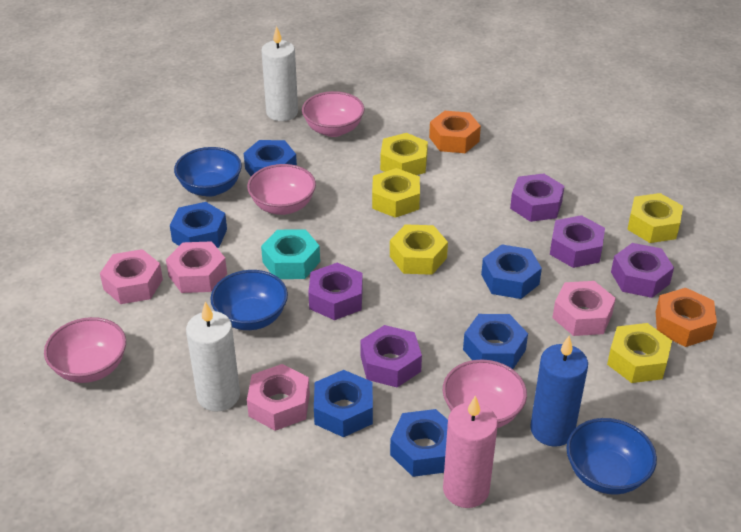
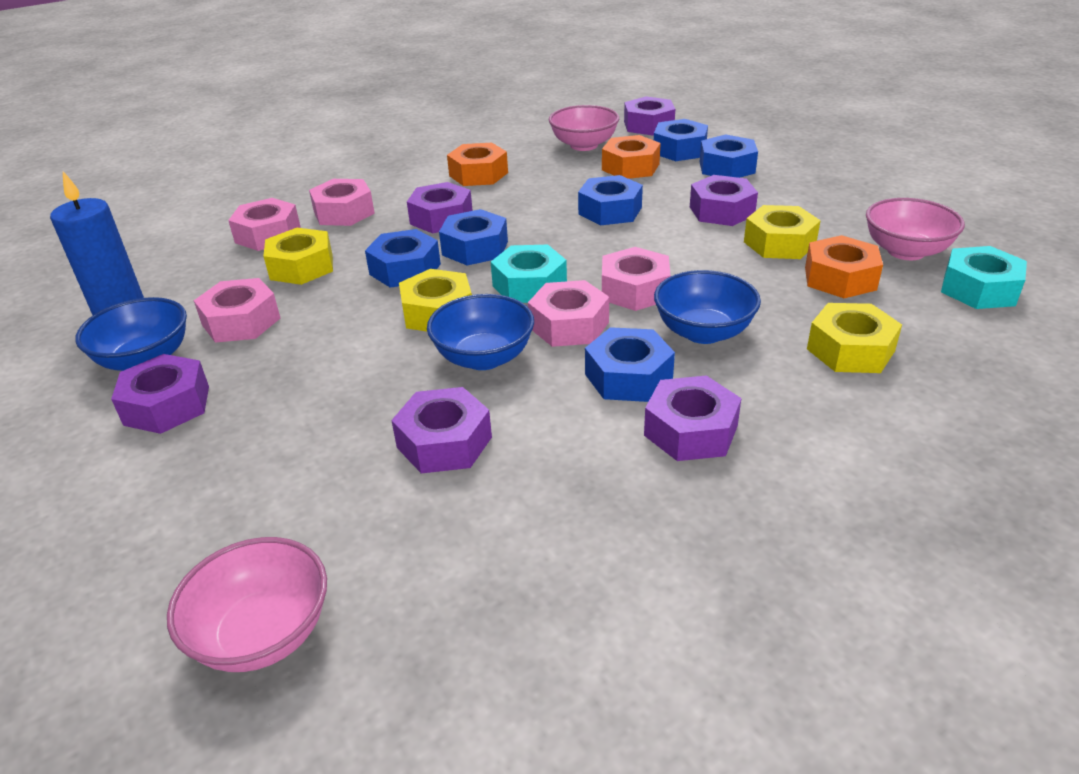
orange nut: [429,111,481,153] [656,288,717,347] = 2 -> [447,143,508,186] [602,135,661,179] [805,235,883,298] = 3
pink bowl: [44,317,126,383] [247,164,316,215] [302,91,365,137] [443,360,527,428] = 4 -> [167,537,327,672] [549,105,619,151] [866,198,965,260] = 3
pink candle: [443,395,498,508] = 1 -> none = 0
pink nut: [100,249,163,304] [166,241,227,293] [247,364,310,431] [552,281,616,336] = 4 -> [194,278,280,343] [228,198,301,251] [309,179,375,226] [528,280,609,347] [602,247,671,311] = 5
purple nut: [308,263,363,320] [360,325,422,388] [510,173,564,222] [550,215,605,268] [611,243,674,298] = 5 -> [111,354,209,434] [391,387,492,473] [407,182,473,233] [624,96,675,136] [644,375,741,461] [690,175,758,226] = 6
turquoise nut: [261,229,320,279] = 1 -> [491,245,567,303] [941,246,1027,309] = 2
white candle: [186,302,240,412] [261,26,298,121] = 2 -> none = 0
yellow nut: [372,168,420,218] [380,133,428,175] [390,224,448,275] [607,323,672,383] [627,193,683,243] = 5 -> [263,228,333,285] [399,269,472,332] [744,205,821,259] [807,303,902,373] = 4

